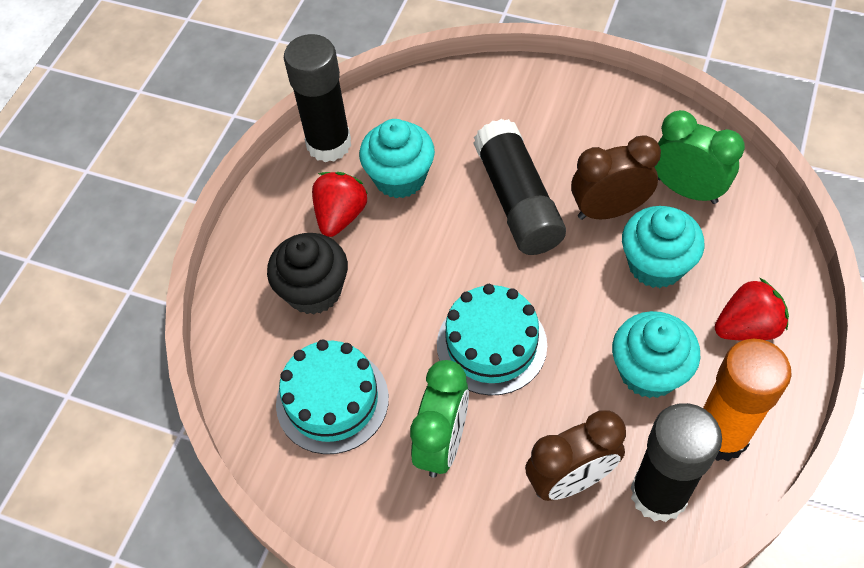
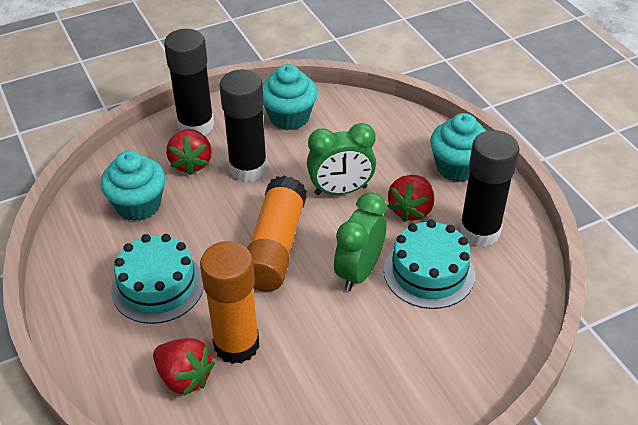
black cupcake: [267,233,348,315] = 1 -> none = 0
brown clock: [525,410,626,501] [571,135,661,220] = 2 -> none = 0
orange glue stick: [703,339,792,461] = 1 -> [200,241,259,364] [247,176,307,292] = 2
red strawberry: [312,172,368,237] [715,277,789,341] = 2 -> [153,338,215,396] [166,129,212,175] [387,175,434,222] = 3

